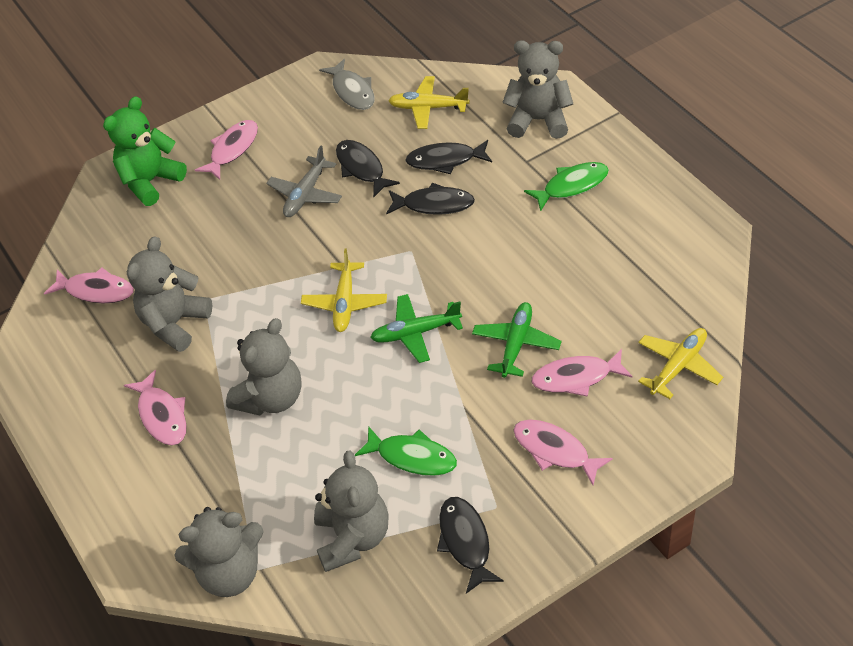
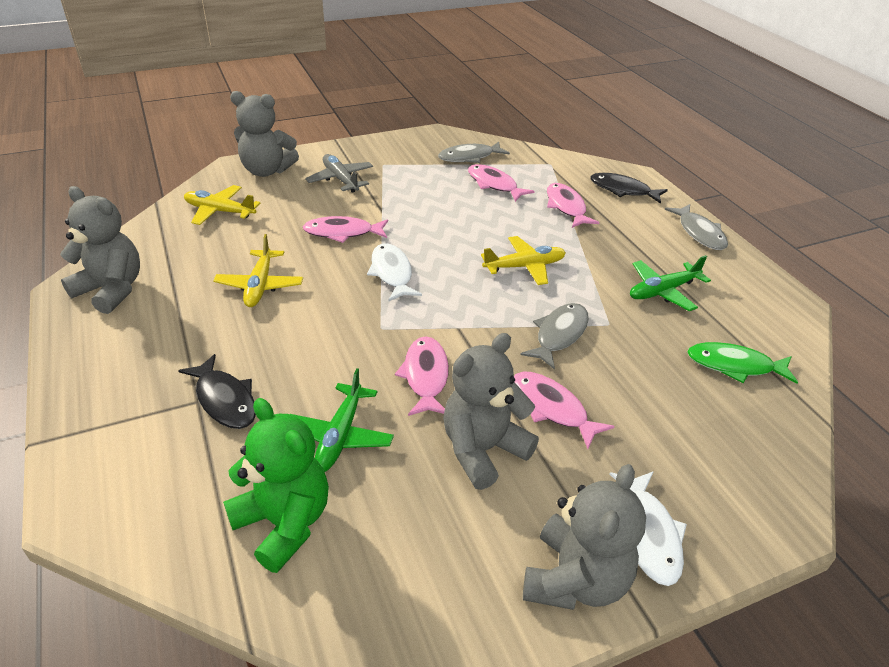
black fish: [336,140,400,197] [386,182,475,215] [405,140,492,174] [437,497,504,594] = 4 -> [178,354,256,429] [590,173,668,204] = 2
green fish: [355,426,457,476] [524,162,609,211] = 2 -> [687,342,798,384] = 1
grey fish: [319,59,375,110] = 1 -> [438,142,510,163] [520,303,589,370] [665,204,728,250] = 3
grey teddy bear: [127,236,212,352] [174,507,264,597] [226,318,302,415] [314,450,389,572] [502,40,573,139] = 5 -> [60,186,140,314] [230,91,299,177] [443,333,539,490] [523,464,646,610] = 4
white fish: none = 0 -> [367,243,422,302] [610,471,687,586] = 2

